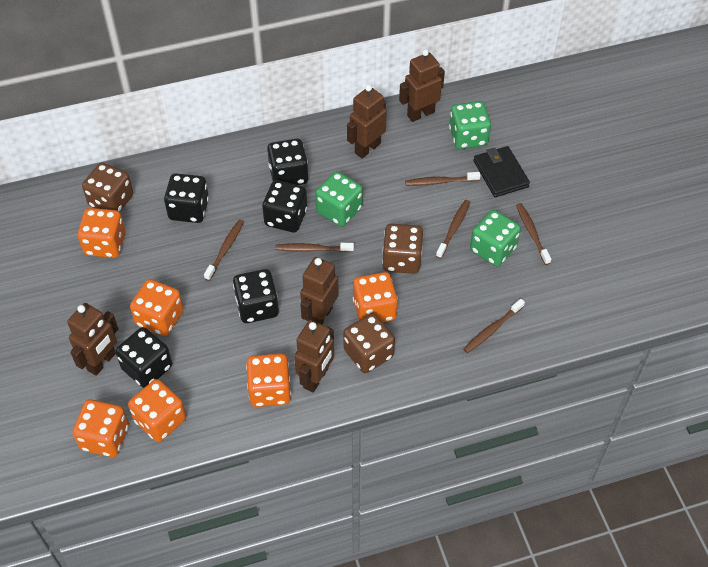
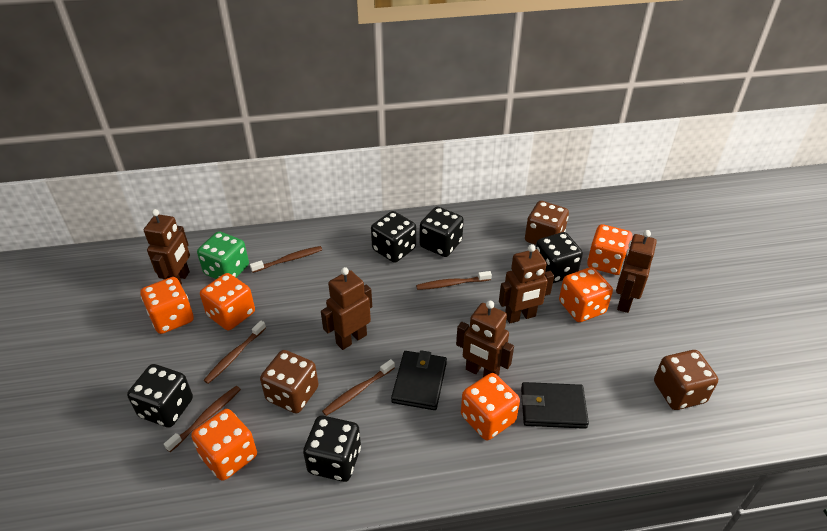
black wallet: [474,146,530,197] = 1 -> [391,350,447,410] [521,382,589,429] = 2
brown toothbrush: [204,219,244,281] [275,243,354,252] [405,172,480,186] [436,200,470,259] [463,299,525,353] [516,203,551,265] = 6 -> [164,386,241,452] [203,321,266,384] [250,246,322,273] [322,359,395,416] [416,271,492,290] = 5
green dice: [315,171,363,227] [449,101,491,149] [470,210,521,266] = 3 -> [197,231,249,279] = 1

